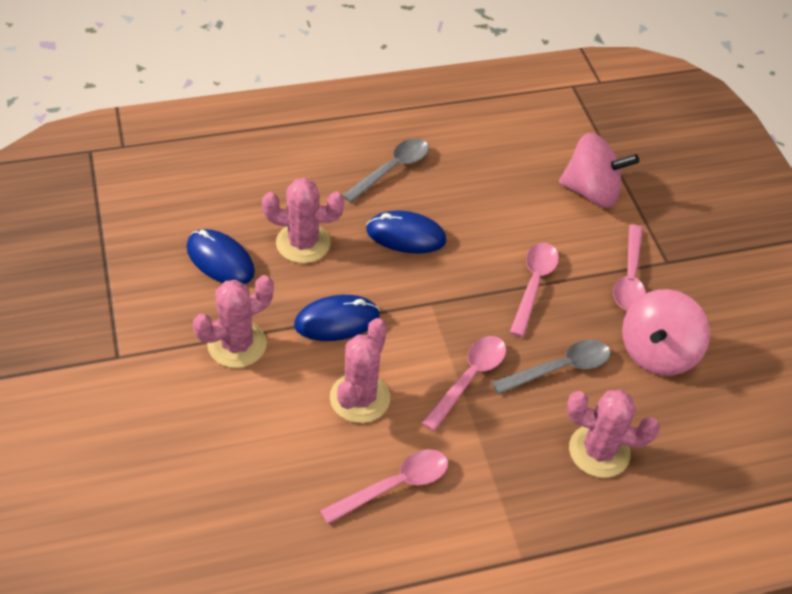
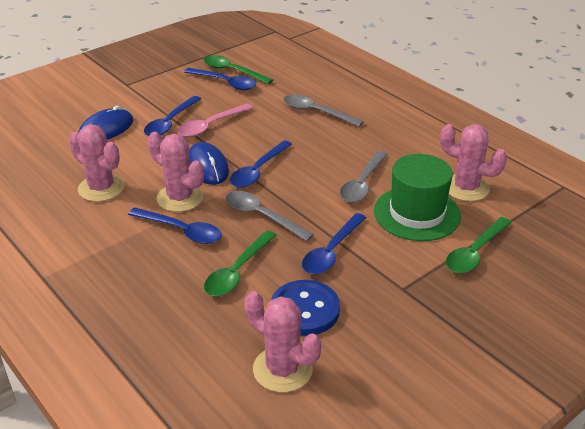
blue button: none = 0 -> [271,280,340,336] = 1
blue mouse: [186,229,255,284] [294,295,380,341] [366,211,446,253] = 3 -> [78,106,133,140] [189,142,229,185] = 2
blue spoon: none = 0 -> [128,207,222,244] [144,96,201,136] [184,68,256,90] [230,140,292,188] [302,213,366,274] = 5
green hat: none = 0 -> [374,154,461,241] = 1
green spoon: none = 0 -> [204,55,273,84] [204,230,277,296] [446,217,512,273] = 3
grey spoon: [342,138,429,203] [492,340,610,394] = 2 -> [226,191,314,241] [284,94,364,127] [340,151,387,203] = 3
pink spinning top: [559,133,639,208] [622,289,710,376] = 2 -> none = 0
pink spoon: [320,449,448,524] [422,336,506,431] [510,243,559,337] [613,225,646,311] = 4 -> [178,104,253,137] = 1

